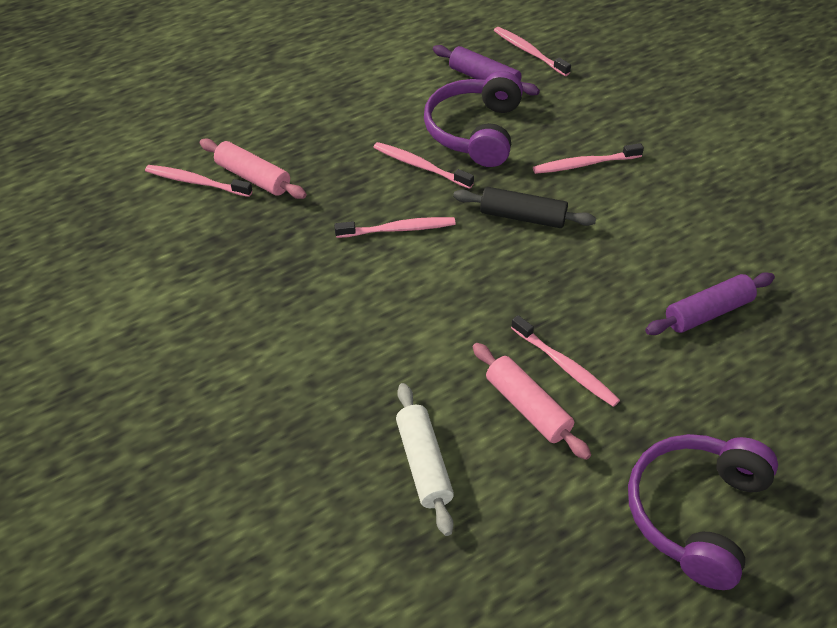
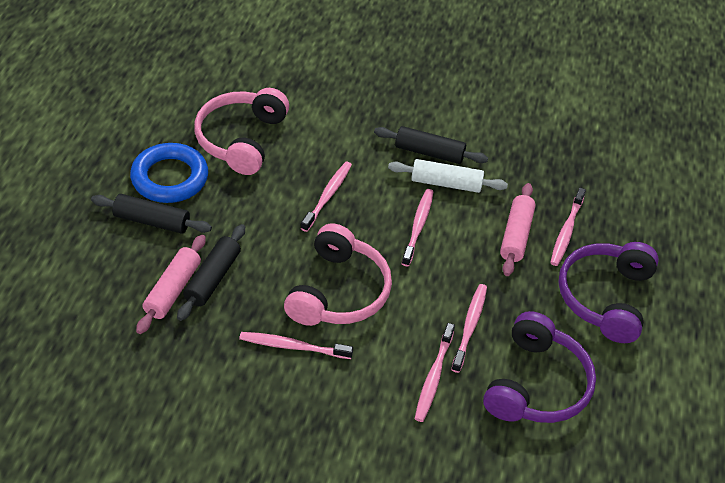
black rolling pin: [453,187,596,228] = 1 -> [91,194,212,234] [177,224,245,321] [374,126,488,164] = 3
blue ring: none = 0 -> [130,143,208,203] = 1
pink headphones: none = 0 -> [194,88,289,175] [284,224,392,326] = 2
purple rolling pin: [433,45,540,96] [645,272,775,335] = 2 -> none = 0

